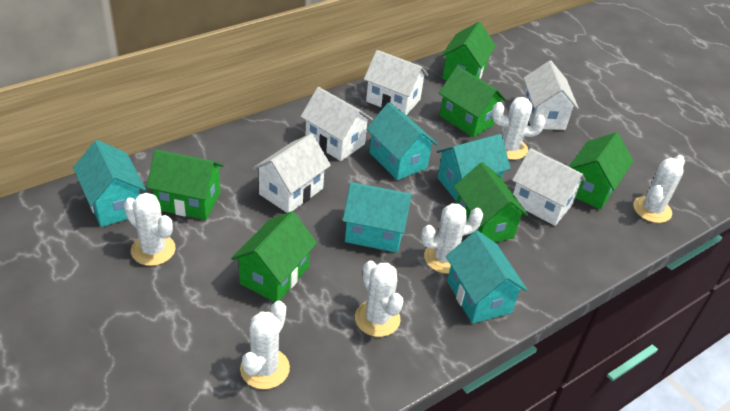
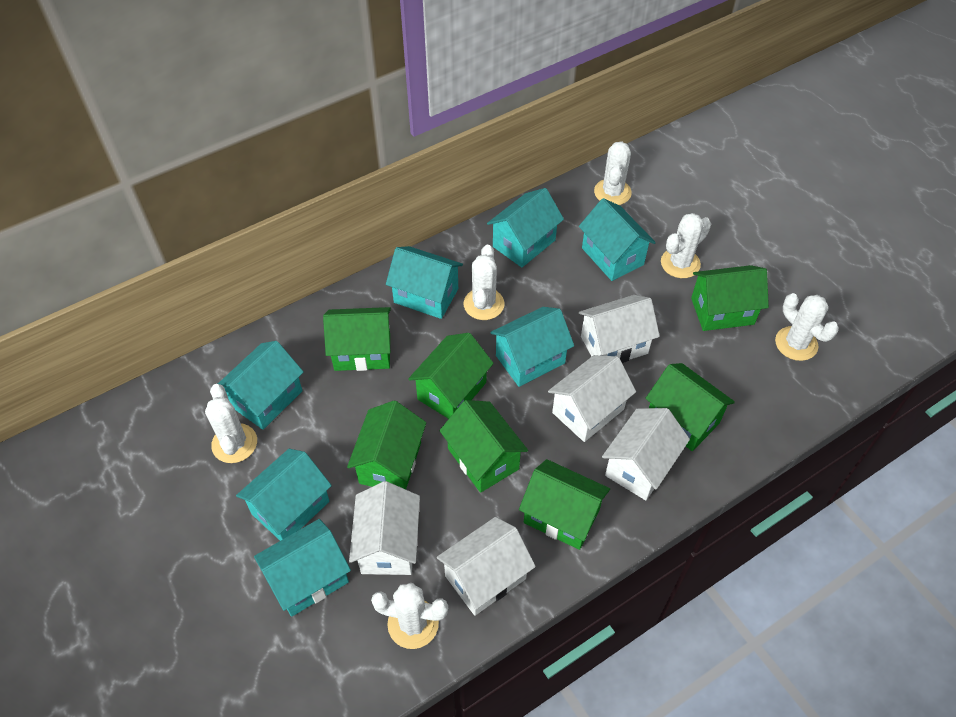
green house: [146,149,224,220] [231,211,317,302] [439,66,507,138] [441,22,496,80] [454,162,528,243] [568,132,634,210] = 6 -> [323,307,391,371] [347,401,426,489] [408,333,494,419] [439,400,528,493] [519,459,610,550] [645,363,735,451] [691,265,769,331] = 7
turquoise house: [73,140,146,227] [343,182,413,253] [366,102,438,180] [437,134,511,202] [446,230,527,324] = 5 -> [218,341,304,430] [236,449,332,541] [254,519,351,617] [386,246,463,319] [487,188,564,268] [490,307,574,387] [579,198,656,281] = 7

